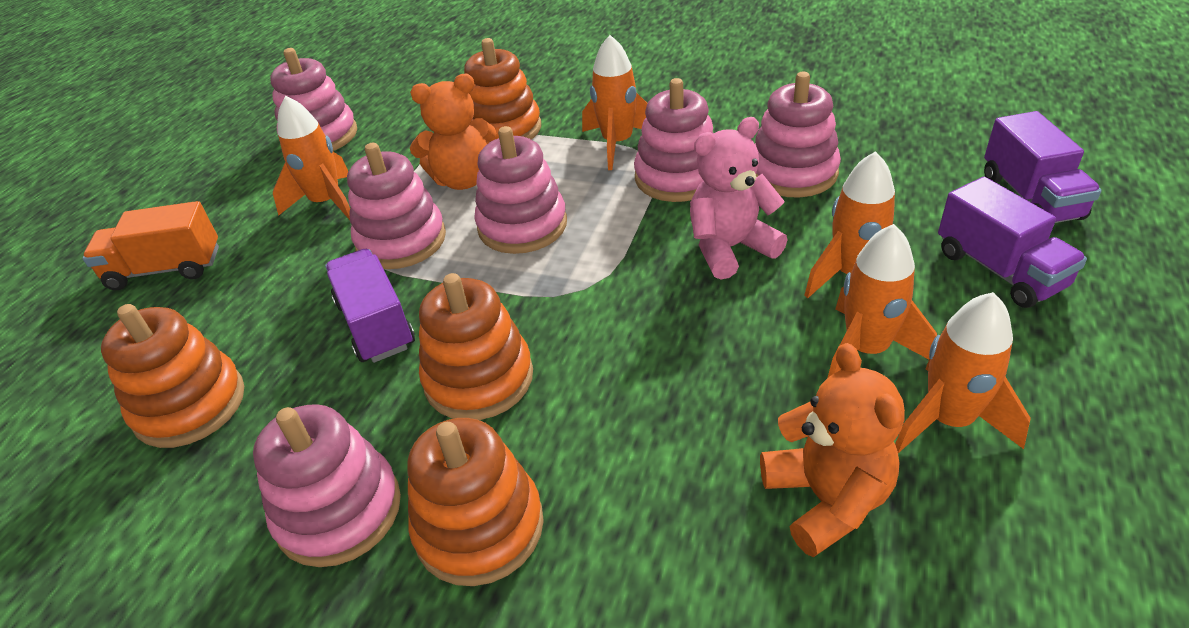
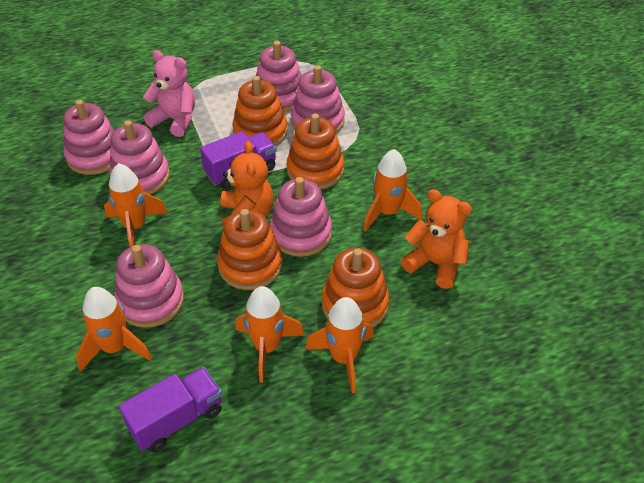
orange truck: [82,201,219,290] = 1 -> none = 0
purple truck: [325,249,415,363] [938,177,1087,308] [984,111,1102,223] = 3 -> [119,367,222,452] [200,131,277,189] = 2

